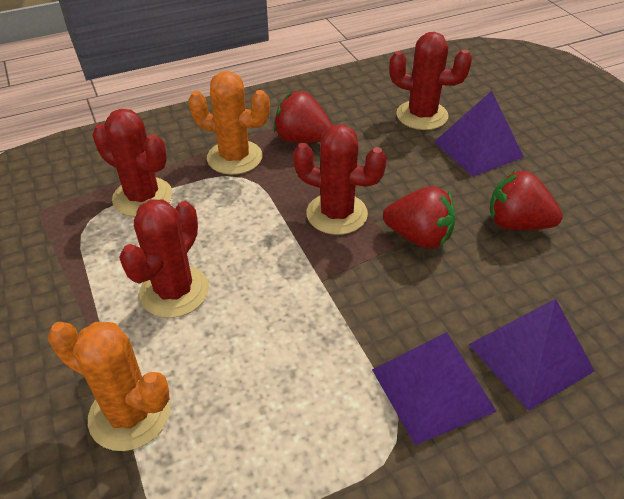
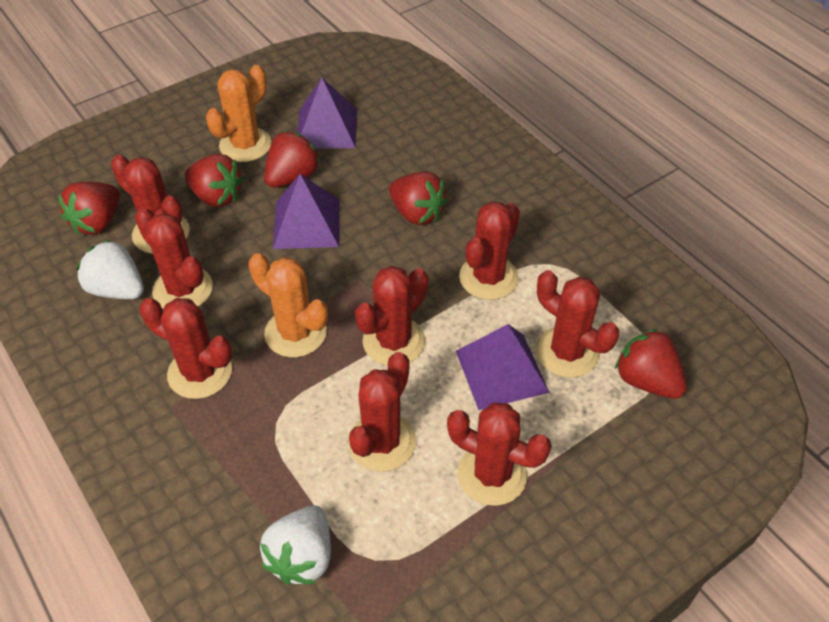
red cactus: [92,109,173,217] [119,199,209,318] [293,125,387,235] [389,32,472,130] = 4 -> [111,155,190,254] [135,207,213,309] [140,298,232,399] [348,352,416,472] [355,266,428,366] [447,403,552,506] [459,201,520,300] [536,270,619,378] = 8
red strawberry: [274,91,332,143] [383,186,456,249] [490,170,563,230] = 3 -> [58,182,120,235] [185,154,244,207] [264,131,321,188] [389,172,448,225] [615,329,687,399] = 5
white strawberry: none = 0 -> [76,240,144,299] [260,505,331,585] = 2

